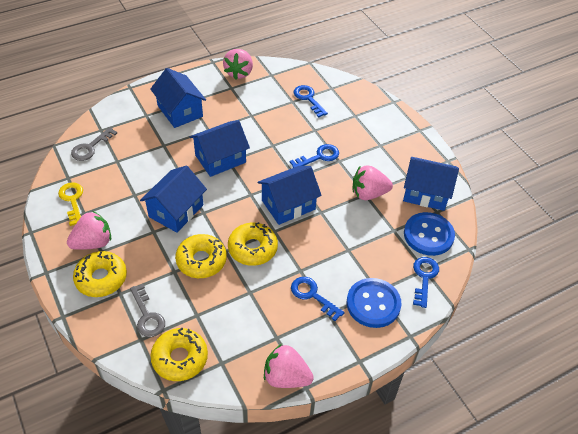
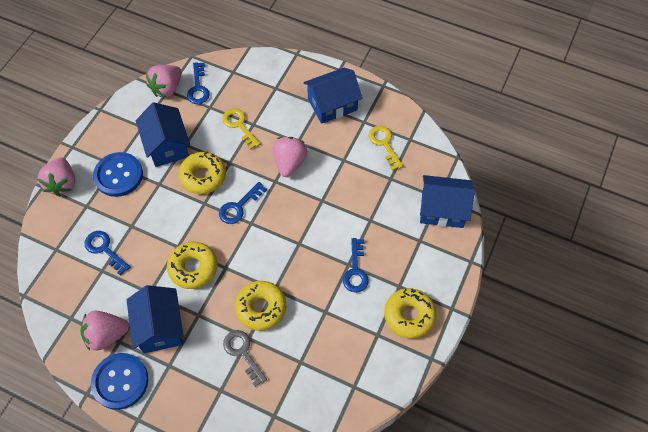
blue house: [140,165,207,233] [150,68,206,128] [190,120,250,177] [257,166,322,225] [403,157,459,211] = 5 -> [127,285,184,353] [136,102,190,167] [304,68,362,124] [420,175,475,228] = 4
grey key: [71,127,117,161] [130,284,165,337] = 2 -> [223,330,267,387] = 1
yellow key: [58,182,83,226] = 1 -> [222,108,261,150] [369,126,403,171] = 2

